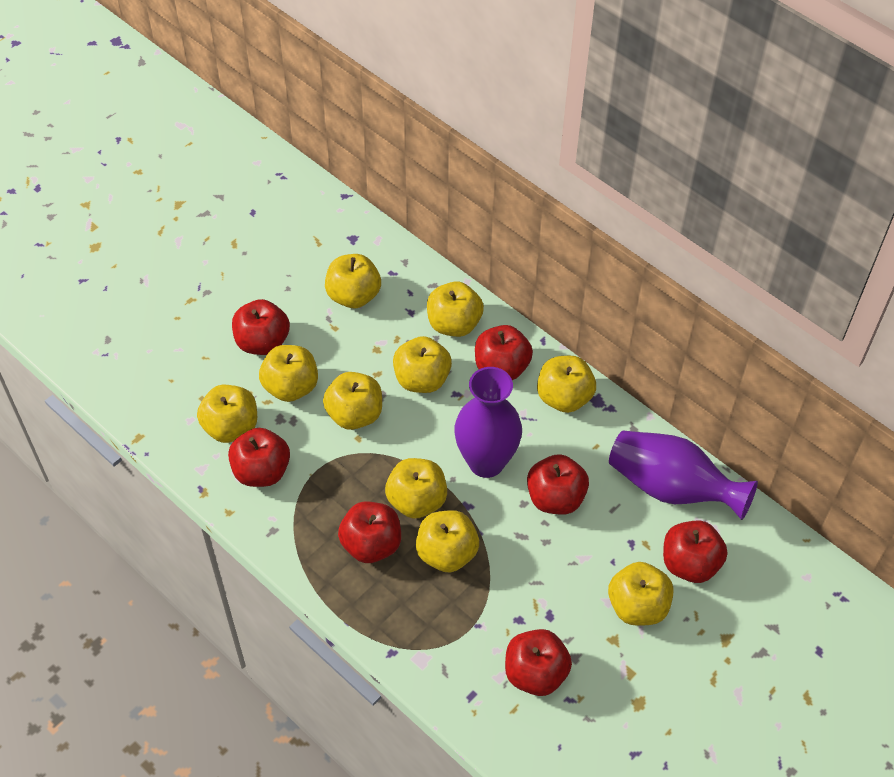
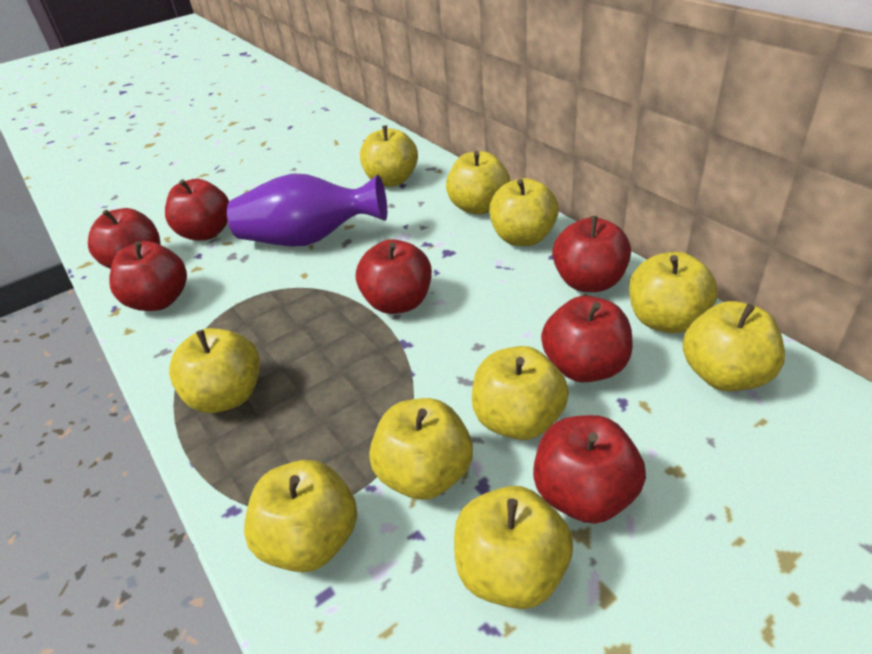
purple vase: [455,367,522,478] [609,431,758,520] = 2 -> [227,173,387,247] = 1

